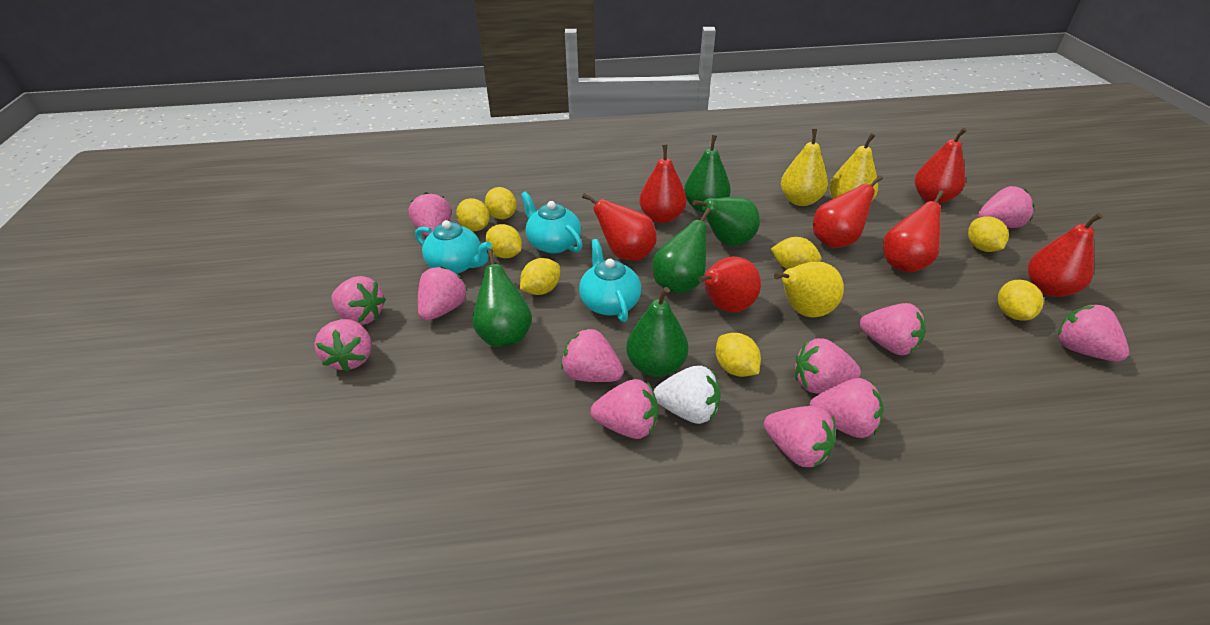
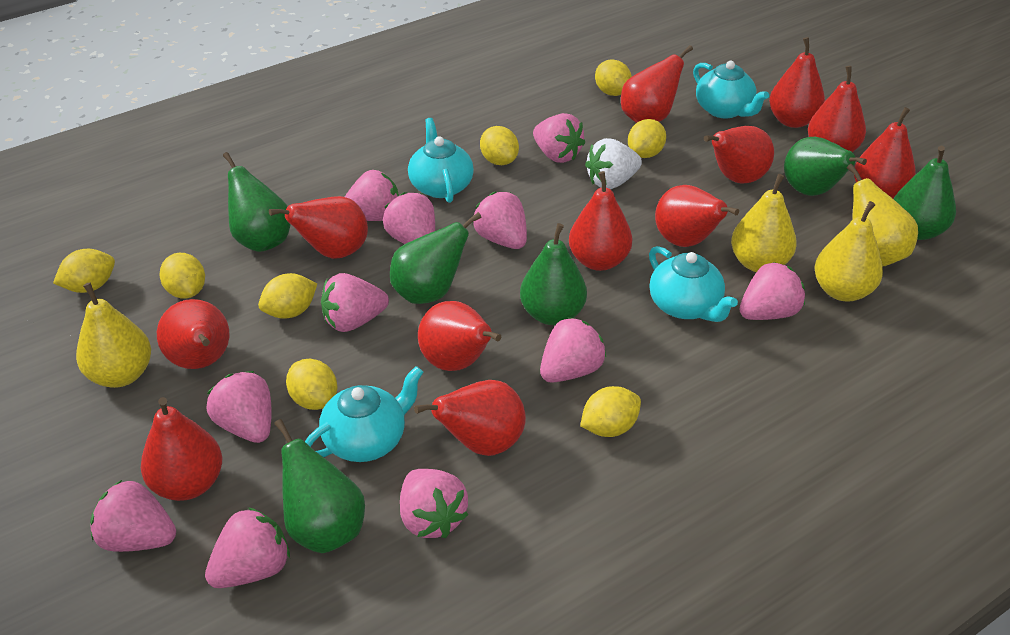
green pear: [472,249,532,347] [626,287,688,377] [652,208,711,294] [684,135,731,213] [692,197,760,246] = 5 -> [223,152,291,252] [274,419,365,553] [390,212,482,304] [520,223,587,325] [784,137,867,196] [893,146,956,240] = 6
pink strawberry: [314,319,372,372] [331,276,386,325] [408,192,451,237] [418,266,467,321] [561,328,624,382] [590,379,658,439] [764,406,836,468] [795,338,861,394] [809,378,884,438] [859,303,926,355] [978,186,1035,228] [1058,304,1129,362] = 12 -> [90,479,176,552] [205,507,290,588] [206,371,272,443] [321,273,389,332] [345,170,399,221] [383,192,435,244] [400,469,468,538] [473,192,527,249] [533,113,585,163] [540,317,606,383] [740,262,805,320] = 11
red pear: [582,193,657,261] [639,145,686,224] [698,257,761,312] [813,175,883,248] [883,190,944,272] [915,128,967,204] [1028,213,1103,297] = 7 -> [141,397,222,501] [157,299,229,369] [269,196,368,259] [414,380,526,456] [418,301,501,371] [569,171,632,271] [621,45,693,123] [655,185,739,247] [704,126,774,184] [769,37,825,128] [808,66,866,152] [854,107,916,198] = 12
turquoise teapot: [415,220,492,274] [521,191,582,253] [579,239,641,322] = 3 -> [305,366,423,462] [408,118,474,203] [649,246,738,322] [693,61,769,118] = 4
yellow pear: [774,262,844,317] [781,129,828,206] [829,133,878,202] = 3 -> [76,282,151,388] [731,174,797,272] [814,201,883,301] [847,164,918,266] = 4

